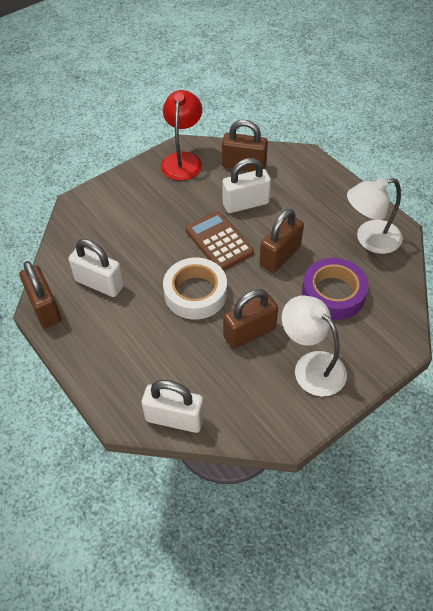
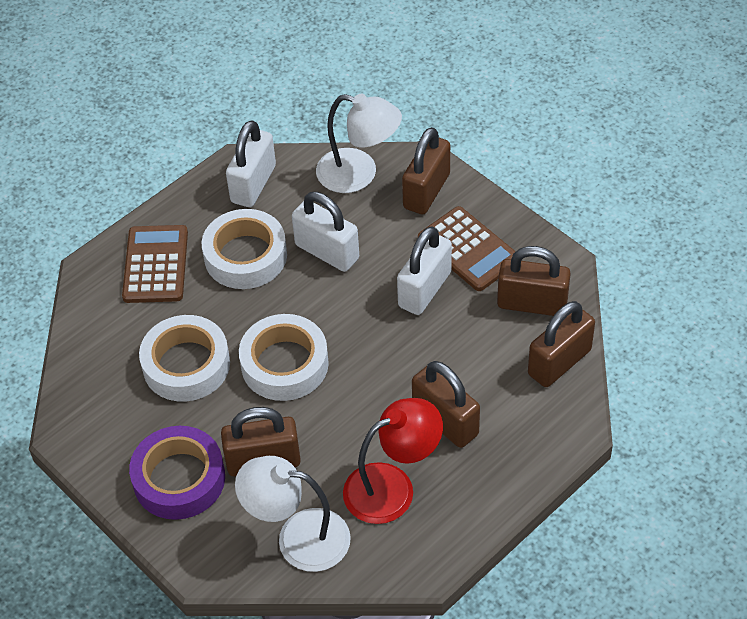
brown calculator: [185,211,254,270] = 1 -> [122,225,188,303] [418,206,516,291] = 2
brown padlock: [19,261,61,328] [222,120,268,171] [223,289,278,349] [259,209,304,273] = 4 -> [221,407,301,476] [402,127,450,214] [412,361,480,448] [497,246,571,316] [528,301,595,387] = 5
white tape: [163,258,227,319] = 1 -> [139,315,230,402] [202,209,287,289] [239,314,329,401] = 3

